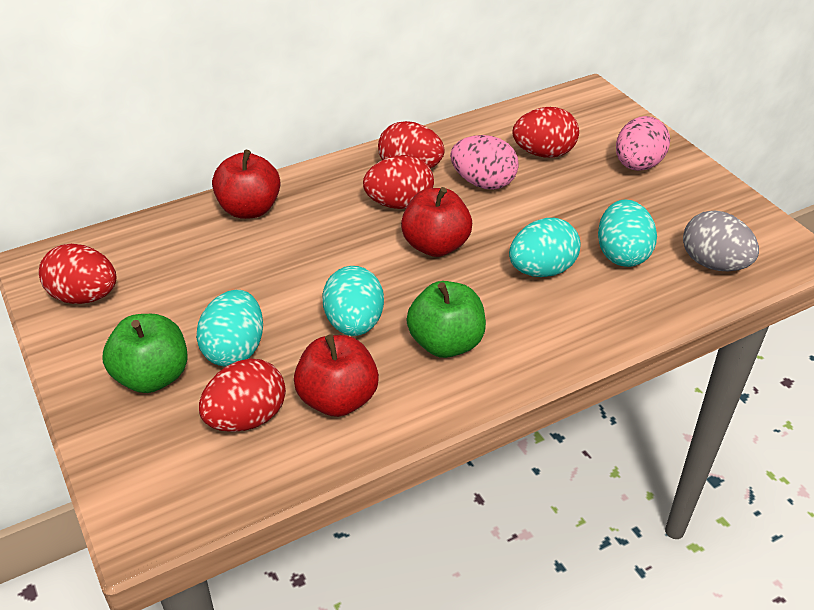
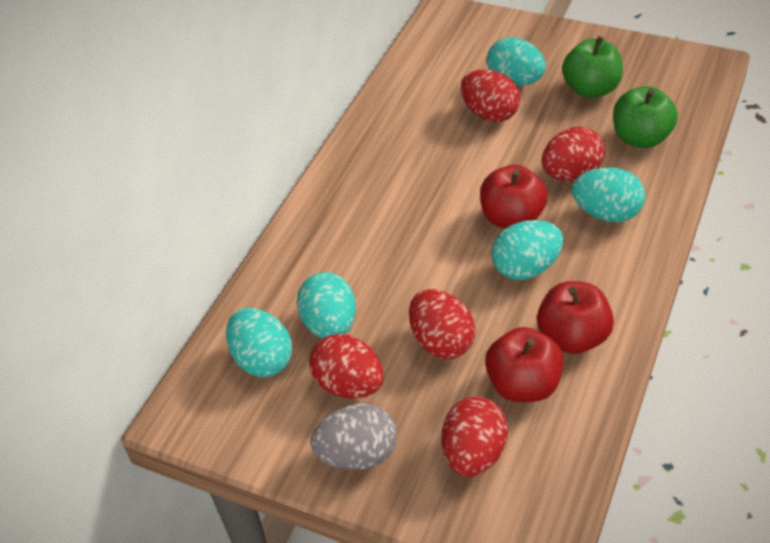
pink egg: [450,135,519,190] [616,116,670,171] = 2 -> none = 0
turquoise egg: [196,290,263,367] [323,266,384,336] [509,218,580,277] [598,200,657,267] = 4 -> [226,308,293,377] [297,272,356,339] [487,37,546,86] [492,220,563,280] [572,167,645,222] = 5

